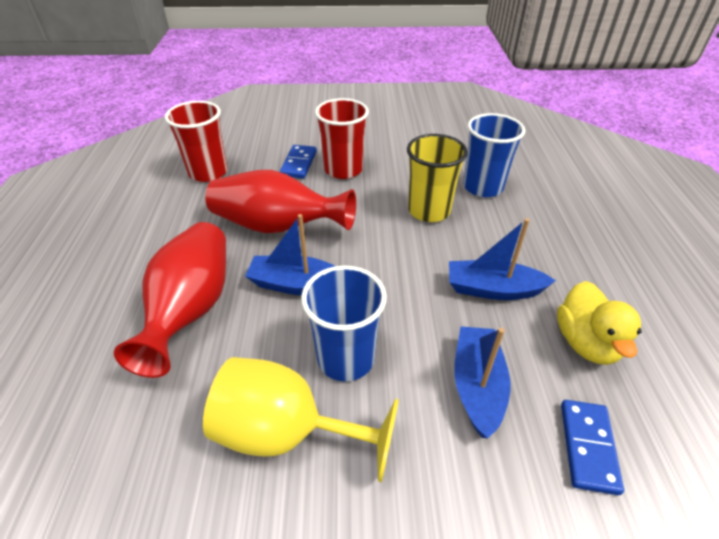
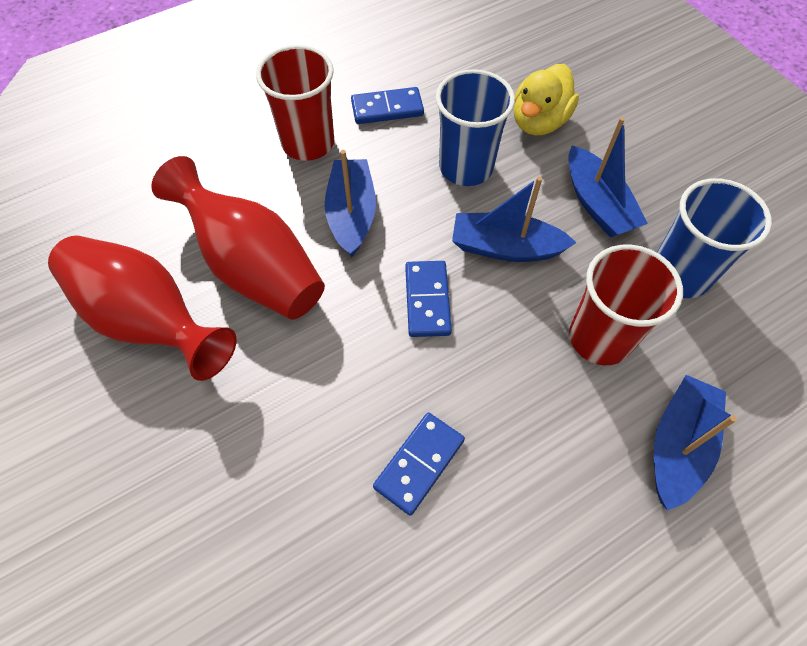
blue boat: [245,214,335,295] [449,218,556,300] [454,327,510,438] = 3 -> [324,150,376,257] [452,176,576,262] [568,117,648,237] [654,375,737,510] = 4
blue domino: [280,145,317,178] [561,400,624,495] = 2 -> [351,87,424,124] [373,412,465,515] [405,261,452,337] = 3
yellow cup: [407,134,468,222] = 1 -> none = 0
yellow goblet: [203,357,399,482] = 1 -> none = 0

